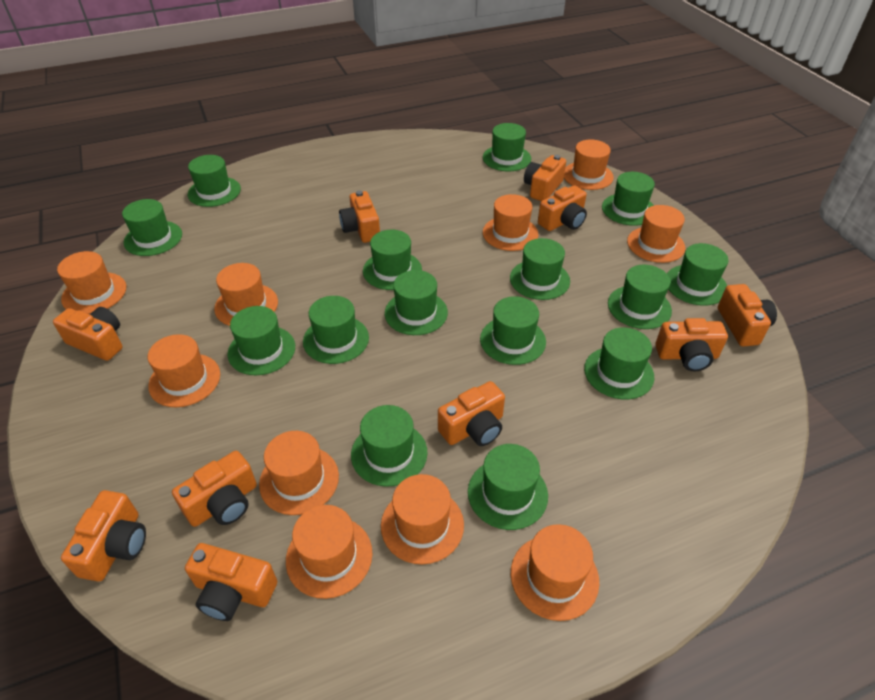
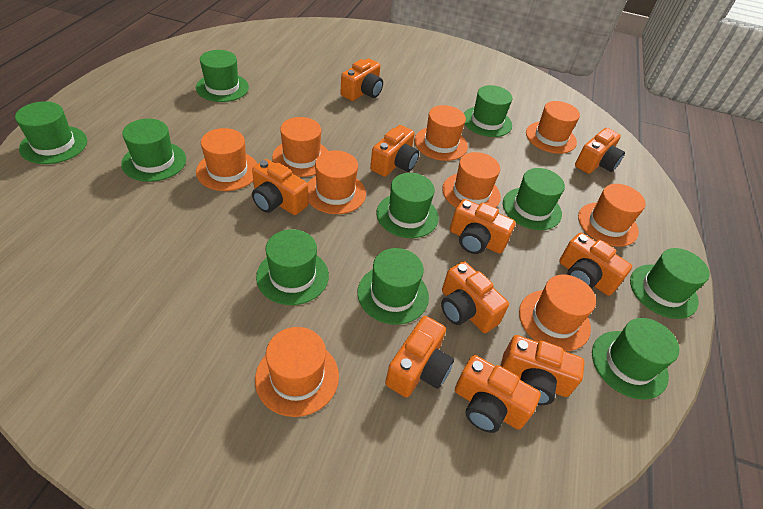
green hat: [122,199,182,256] [188,155,241,207] [227,306,295,375] [303,296,369,364] [351,405,428,487] [363,230,422,290] [385,270,448,335] [468,444,548,530] [480,296,546,365] [483,123,531,171] [510,238,570,300] [584,327,654,399] [602,172,655,226] [608,265,672,329] [667,243,729,306] = 15 -> [15,101,87,164] [121,119,186,182] [196,50,249,102] [256,229,329,305] [358,248,429,325] [376,173,439,238] [464,85,513,137] [503,168,565,230] [592,318,679,400] [630,248,710,319] = 10
orange hat: [57,251,126,314] [148,334,220,407] [214,263,278,326] [259,431,339,515] [286,505,372,599] [381,474,464,564] [483,194,539,251] [511,524,599,621] [564,140,614,190] [627,205,685,263] = 10 -> [196,128,257,191] [255,327,339,417] [272,117,328,177] [308,150,366,214] [414,105,468,161] [442,152,501,208] [519,275,596,351] [526,101,580,154] [578,184,646,247] = 9

